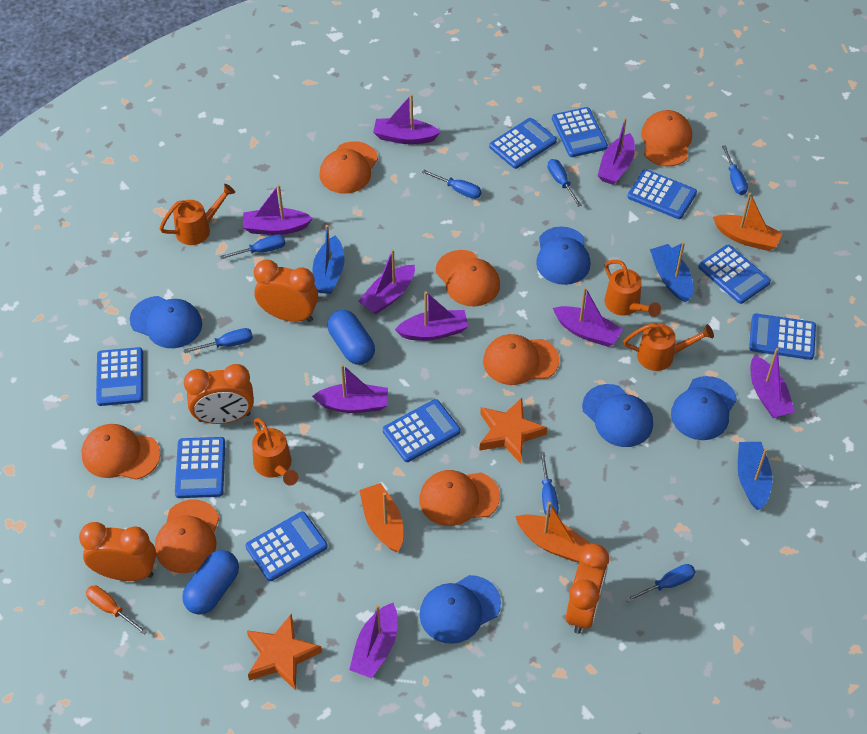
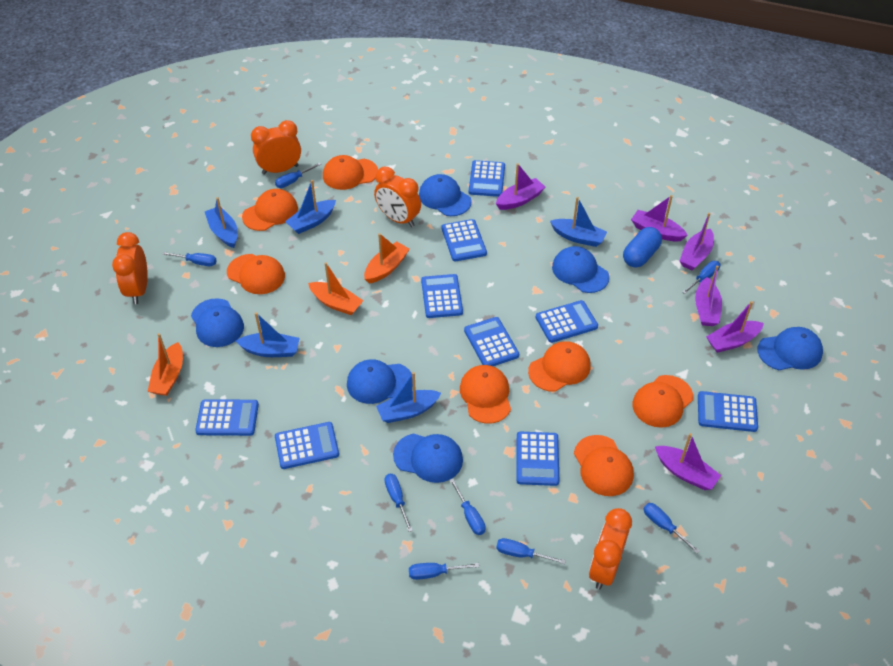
blue boat: [312,225,345,294] [650,242,693,302] [738,442,772,510] = 3 -> [205,197,238,248] [236,312,300,357] [285,180,336,234] [376,372,441,423] [550,197,607,247] = 5
blue cap: [130,296,202,348] [419,575,501,644] [536,227,590,285] [582,384,653,447] [671,376,737,440] = 5 -> [191,298,244,347] [347,359,413,404] [393,434,463,483] [419,174,472,216] [552,246,609,293] [758,327,823,370] = 6
blue capsule: [182,550,239,615] [328,310,375,365] = 2 -> [623,227,662,268] = 1
blue screwdriver: [184,328,253,353] [220,234,286,259] [422,170,482,199] [540,452,559,517] [548,159,582,207] [626,564,696,602] [722,145,748,195] = 7 -> [162,252,217,266] [275,163,321,188] [384,474,413,532] [409,563,479,580] [450,479,486,535] [496,538,566,564] [644,503,700,554] [682,261,720,294] = 8
orange screwdriver: [86,585,147,635] = 1 -> none = 0
orange star: [247,613,322,691] [479,398,548,463] = 2 -> none = 0
orange watering can: [159,184,235,245] [252,418,298,486] [604,260,661,317] [623,323,714,371] = 4 -> none = 0
purple boat: [243,184,313,235] [312,364,388,413] [349,603,398,678] [358,249,415,314] [373,94,440,144] [395,291,469,341] [553,287,623,347] [598,118,635,185] [751,348,795,418] = 9 -> [496,163,545,210] [631,195,688,242] [655,433,721,490] [680,213,714,270] [695,266,722,326] [706,301,764,353] = 6

